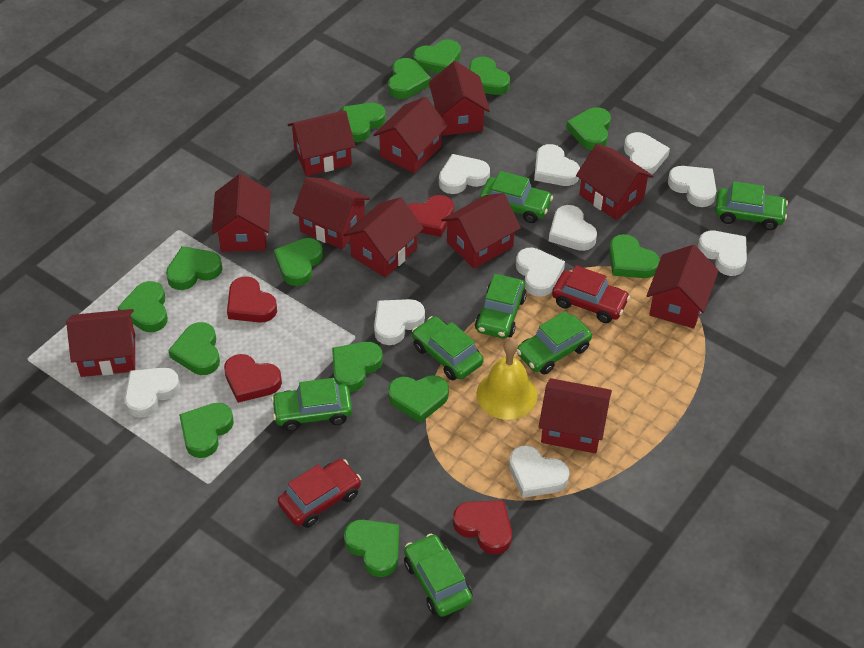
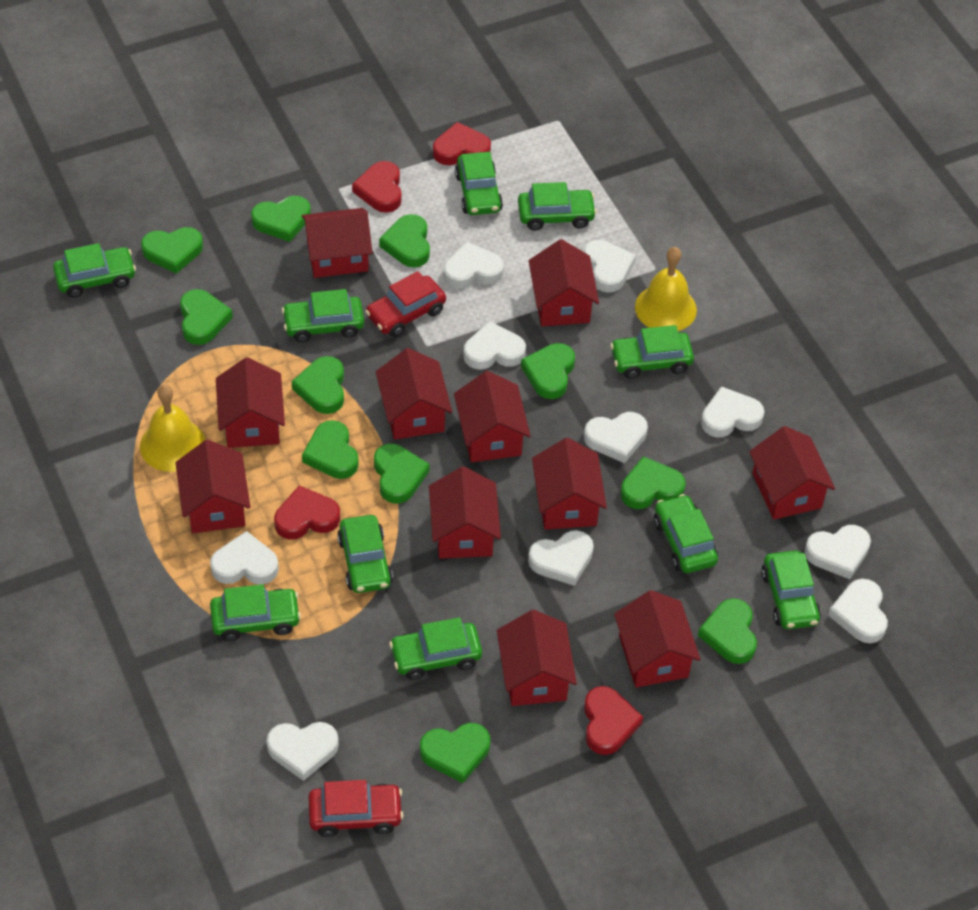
green car: [271,378,352,431] [404,534,473,617] [412,316,484,381] [475,274,527,339] [480,171,553,223] [517,311,592,375] [715,181,788,230] = 7 -> [53,243,136,298] [210,584,301,641] [282,289,364,343] [337,515,393,593] [389,617,482,680] [455,152,503,215] [518,182,597,231] [610,325,694,379] [654,494,718,573] [761,550,821,629] = 10
green heart: [118,281,168,332] [166,246,222,290] [168,322,220,375] [179,403,234,458] [274,238,323,286] [332,342,383,392] [342,103,386,142] [344,520,399,577] [388,58,431,99] [388,375,449,423] [413,39,461,73] [469,57,510,95] [567,107,611,150] [609,234,660,278] = 14 -> [141,227,203,274] [180,289,233,345] [251,196,311,242] [292,356,344,414] [302,420,359,479] [374,444,430,503] [379,214,430,267] [420,723,490,783] [521,343,575,399] [621,456,686,509] [698,598,757,664] = 11
yellow bell: [477,338,538,420] = 1 -> [140,384,205,472] [635,247,697,331] = 2

